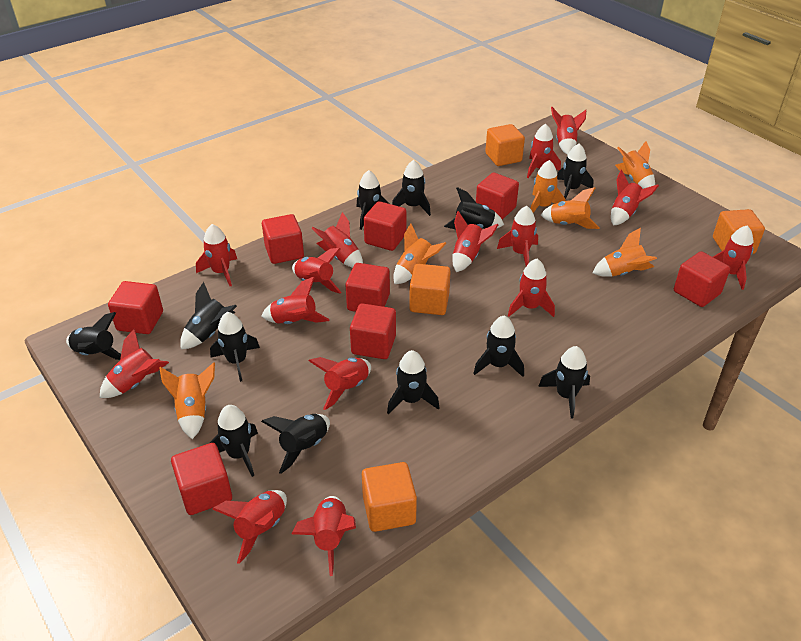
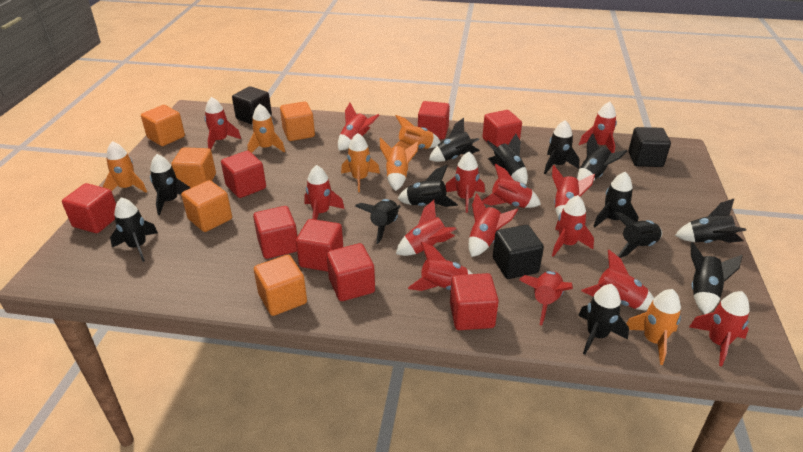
black cube: none = 0 -> [232,86,272,125] [493,225,544,279] [628,127,671,167] = 3
black rocket: [66,312,121,360] [180,282,237,349] [210,312,260,382] [210,405,258,477] [261,414,330,474] [357,170,389,230] [387,350,439,415] [392,160,431,216] [444,187,504,229] [473,315,524,377] [538,346,590,419] [557,144,593,199] = 12 -> [110,197,158,262] [150,154,190,215] [355,199,401,244] [397,165,458,207] [429,118,480,162] [487,134,528,185] [544,120,580,174] [577,133,627,181] [578,284,629,355] [593,172,638,228] [614,212,662,258] [675,198,746,243] [691,242,743,314] = 13
orange cube: [362,462,417,532] [409,264,451,315] [485,124,525,166] [713,209,765,254] = 4 -> [141,105,185,146] [171,147,216,188] [181,180,232,232] [254,255,307,316] [280,101,315,141] = 5
red rocket: [100,329,169,398] [196,224,237,286] [212,490,287,564] [262,277,330,324] [292,248,342,294] [292,496,356,576] [309,357,371,410] [312,212,363,268] [453,211,498,272] [497,206,538,266] [508,259,555,317] [527,124,561,178] [551,107,586,155] [611,169,659,226] [713,226,754,290] = 15 -> [204,97,241,149] [304,165,345,220] [338,103,379,150] [396,200,456,256] [408,242,473,291] [446,152,485,213] [469,193,518,257] [482,164,541,208] [519,271,573,325] [552,165,595,219] [552,195,594,257] [579,102,617,153] [581,250,654,311] [689,291,750,366] = 14

